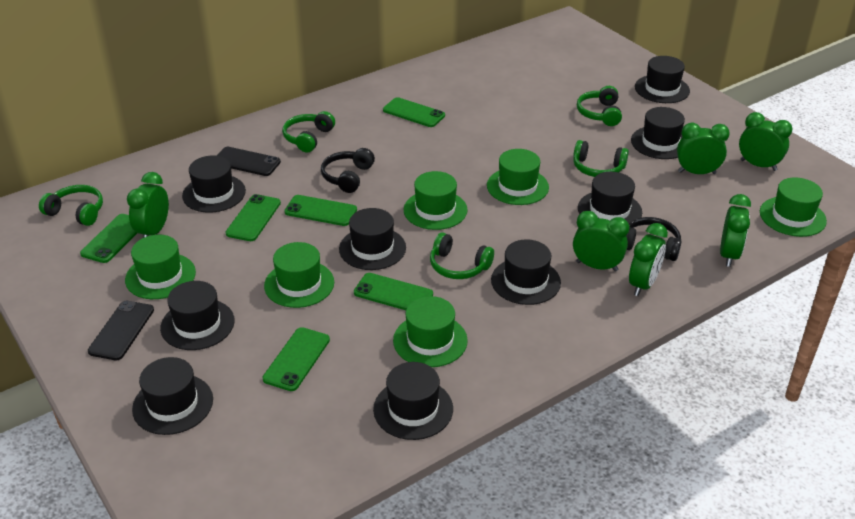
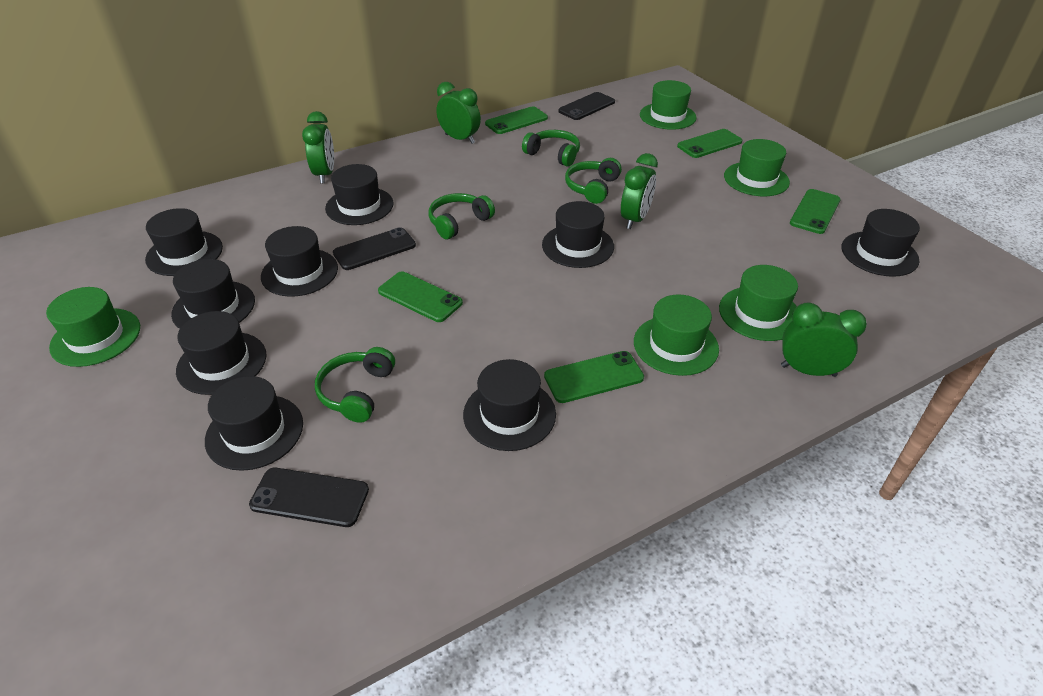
black headphones: [321,148,375,193] [626,217,681,261] = 2 -> none = 0
black phone: [88,301,154,360] [217,147,281,176] = 2 -> [249,468,369,527] [333,227,416,270] [558,92,615,120] = 3
green clock: [127,172,169,238] [573,211,629,272] [629,223,668,296] [677,123,730,174] [720,194,751,267] [739,112,792,171] = 6 -> [302,111,334,183] [436,82,481,144] [621,153,658,229] [781,302,867,377] = 4
green hat: [125,235,196,299] [264,242,334,308] [393,296,468,367] [404,171,467,230] [487,149,549,205] [760,178,827,237] = 6 -> [46,287,140,367] [634,294,719,376] [640,80,697,130] [719,265,798,341] [724,139,790,196] = 5
green headphones: [39,185,103,226] [282,111,335,153] [430,232,494,279] [573,140,629,177] [577,86,622,126] = 5 -> [315,347,395,423] [429,193,495,239] [522,130,580,167] [565,158,622,204] = 4
green phone: [80,214,137,263] [226,194,281,241] [263,327,330,391] [284,195,357,226] [354,273,433,310] [383,97,445,127] = 6 -> [378,272,463,322] [485,106,548,134] [544,351,644,403] [677,129,742,158] [790,189,841,234] = 5

